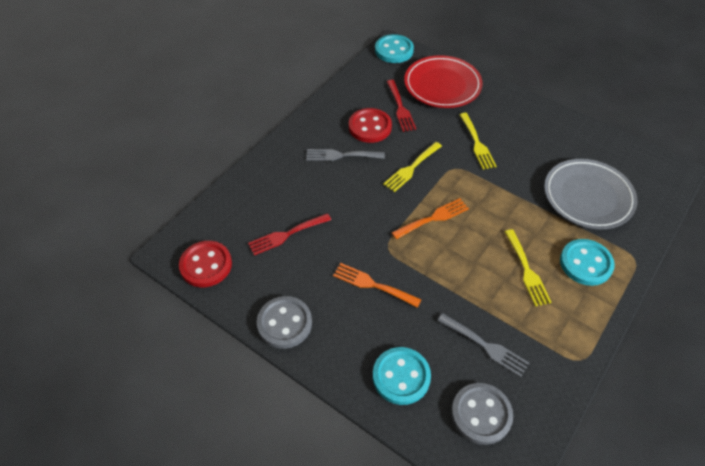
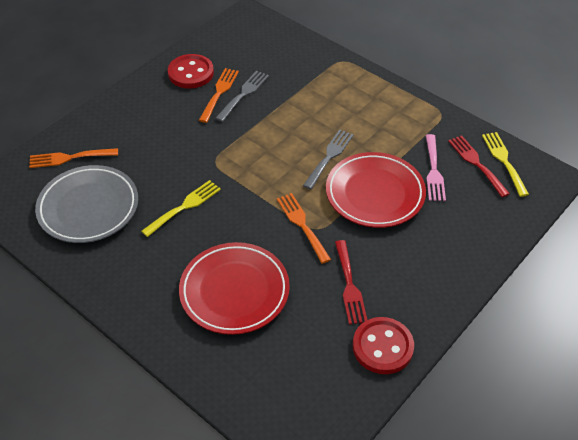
grey button: [257,296,312,349] [451,383,513,445] = 2 -> none = 0
orange fork: [333,263,422,308] [391,198,469,239] = 2 -> [29,148,118,168] [199,68,239,123] [277,193,331,264] = 3
pink fork: none = 0 -> [426,134,446,201] = 1
red plate: [404,55,483,108] = 1 -> [179,242,290,335] [326,152,426,228] = 2
turquoise button: [373,347,431,405] [375,34,414,63] [560,239,615,286] = 3 -> none = 0
yellow fork: [383,142,442,192] [459,113,497,170] [505,229,552,307] = 3 -> [141,180,221,237] [482,132,529,197] = 2

